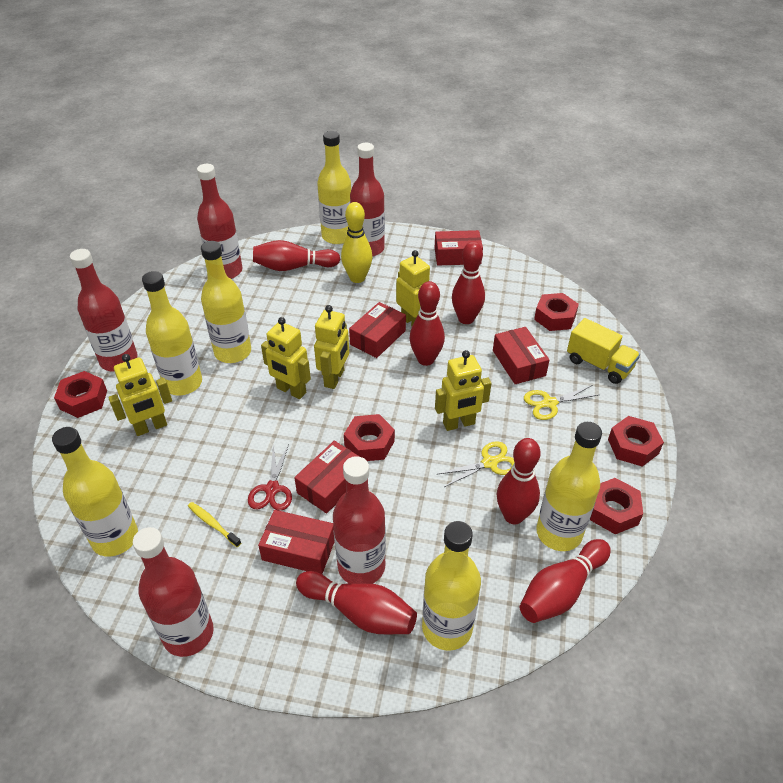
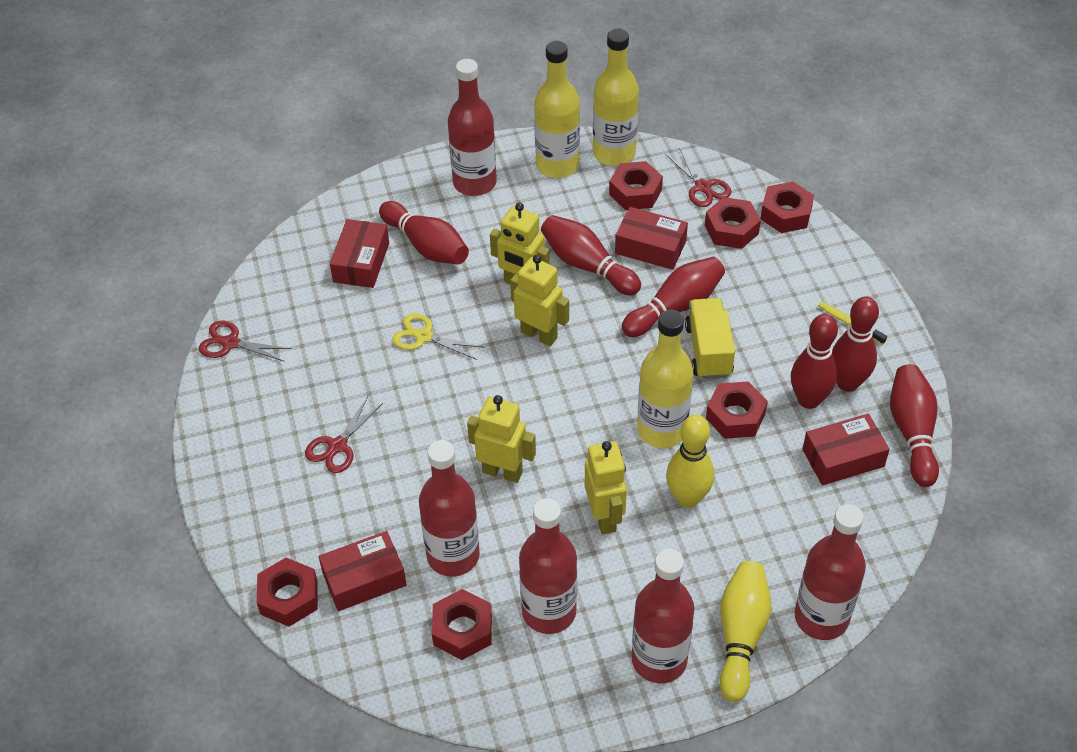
red box: [258,510,335,574] [294,441,360,513] [349,302,406,358] [435,230,483,265] [493,327,549,384] = 5 -> [318,531,406,611] [330,219,389,288] [615,207,688,270] [803,414,890,485] = 4
red nut: [54,371,107,418] [344,414,395,461] [534,293,579,331] [590,478,643,534] [608,416,664,467] = 5 -> [257,558,318,627] [432,589,492,660] [609,161,663,210] [705,197,761,249] [706,381,768,439] [760,182,814,233] = 6
red scissors: [248,444,292,511] = 1 -> [199,320,292,362] [305,397,383,473] [665,148,732,207] = 3
yellow bottle: [52,427,138,557] [142,271,202,395] [201,241,251,363] [317,131,351,244] [422,521,481,651] [536,422,602,551] = 6 -> [534,41,580,178] [593,29,639,166] [637,310,693,448] = 3
yellow bowling pin: [341,202,373,283] = 1 -> [666,415,714,508] [719,561,771,702] = 2
yellow robot: [108,354,172,436] [261,317,311,399] [314,305,349,389] [396,250,430,327] [435,350,491,431] = 5 -> [467,395,536,483] [490,203,550,284] [510,255,569,346] [585,441,627,534] = 4
yellow scissors: [438,441,514,487] [524,385,598,420] = 2 -> [392,313,485,360] = 1

